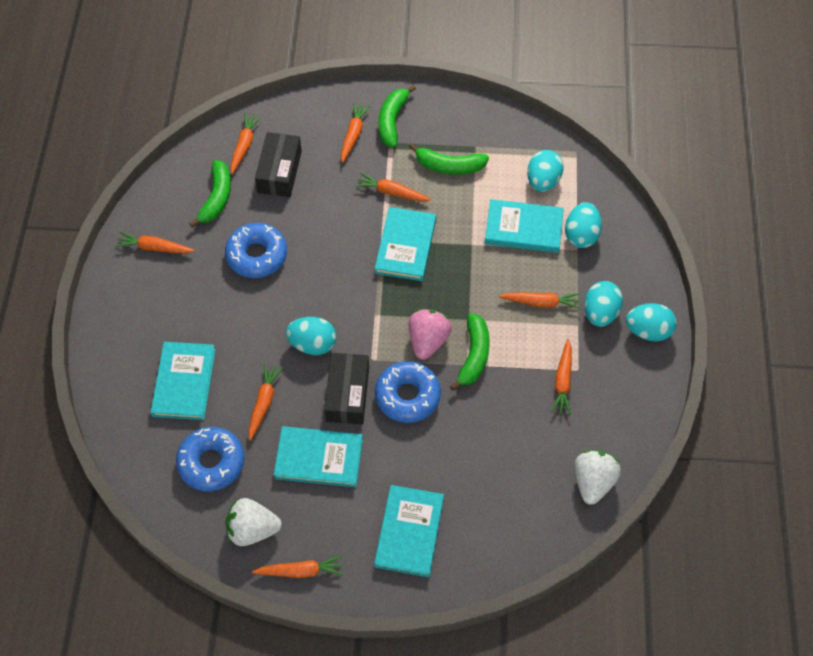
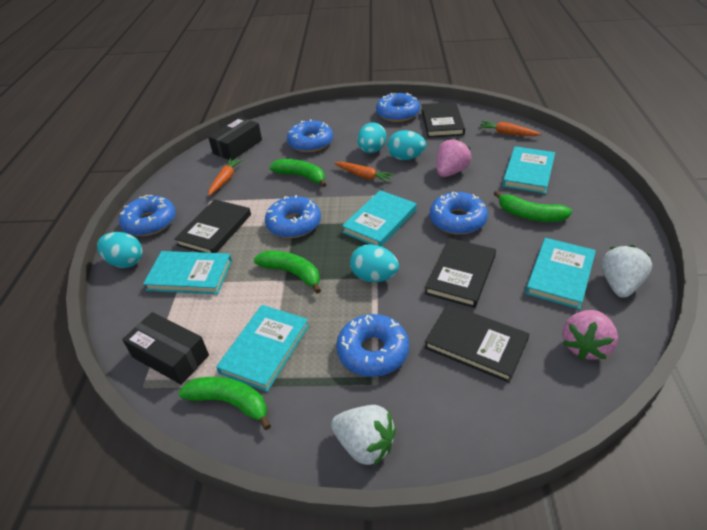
black book: none = 0 -> [174,199,251,253] [421,102,465,138] [424,304,529,383] [425,238,496,308] = 4
blue donut: [176,427,245,492] [225,223,287,278] [375,361,441,423] = 3 -> [119,195,176,236] [265,195,321,238] [287,119,333,152] [336,314,409,377] [376,93,420,122] [430,192,488,235] = 6
orange carrot: [115,232,195,254] [230,113,261,174] [248,363,283,441] [252,555,344,578] [341,102,370,163] [355,173,431,202] [499,292,580,309] [551,339,572,415] = 8 -> [208,158,243,196] [334,162,395,183] [479,121,541,136] = 3
pink strawberry: [408,309,452,360] = 1 -> [437,138,471,177] [562,310,618,360] = 2
turquoise egg: [286,317,336,355] [527,150,563,192] [565,202,602,248] [584,281,623,327] [626,303,677,341] = 5 -> [97,232,143,268] [350,244,399,282] [357,122,387,153] [387,130,426,160] = 4

